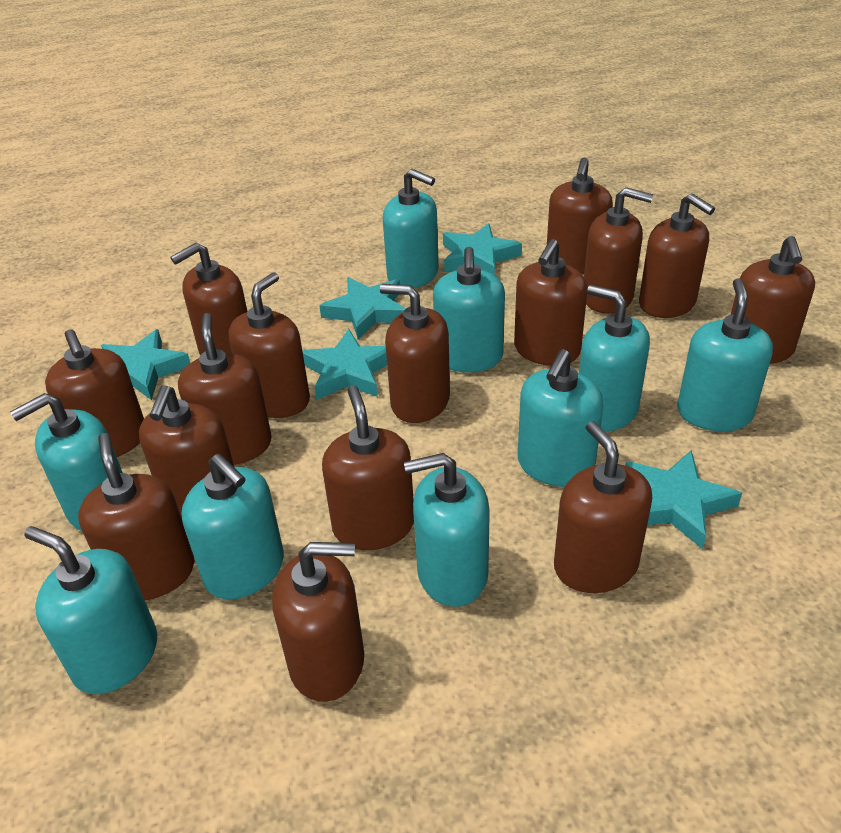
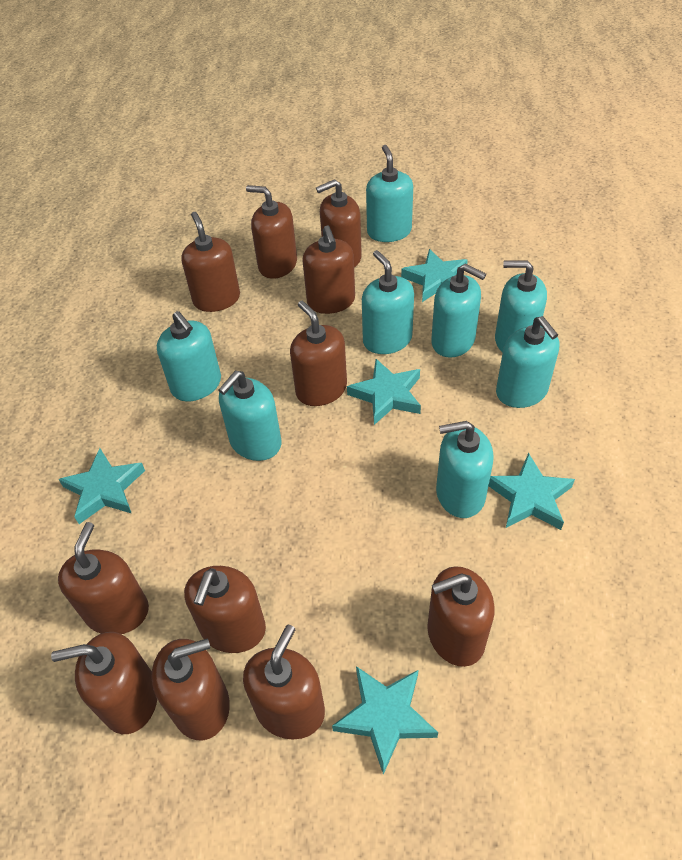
brown soap dispenser: [45,329,144,457] [78,433,195,600] [139,385,234,518] [171,242,248,355] [178,313,272,465] [229,272,310,418] [272,542,364,702] [322,385,414,550] [380,284,450,423] [514,239,587,366] [547,158,613,274] [554,421,652,593] [584,187,653,314] [639,193,715,318] [731,236,815,364] = 15 -> [51,632,157,734] [58,522,149,634] [152,638,230,740] [181,212,240,312] [184,566,266,653] [243,625,325,739] [246,185,297,279] [290,301,347,406] [302,225,355,314] [316,179,362,267] [427,566,495,667] = 11
turquoise soap dispenser: [10,393,123,531] [24,526,157,694] [182,454,284,599] [383,169,439,288] [404,453,490,607] [433,247,505,372] [518,349,604,487] [579,285,650,432] [677,278,773,431] = 9 -> [157,311,221,401] [219,371,282,461] [362,250,414,354] [366,145,413,242] [431,263,486,358] [436,421,494,518] [495,260,547,352] [496,316,559,408] = 8

